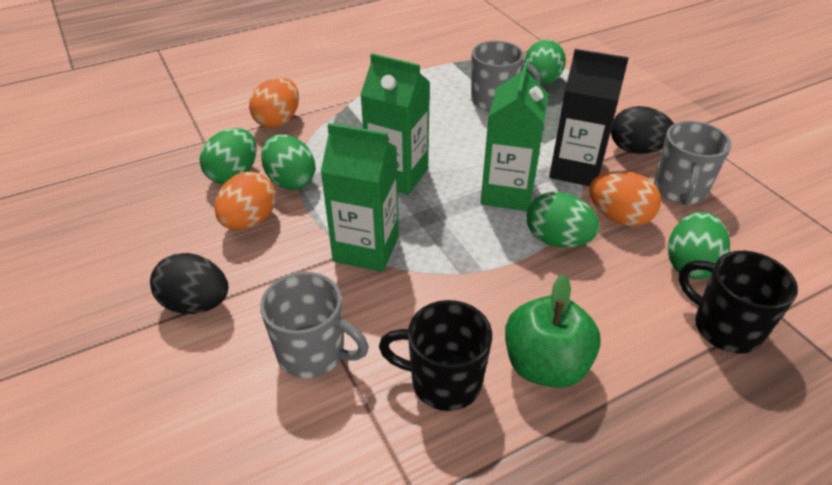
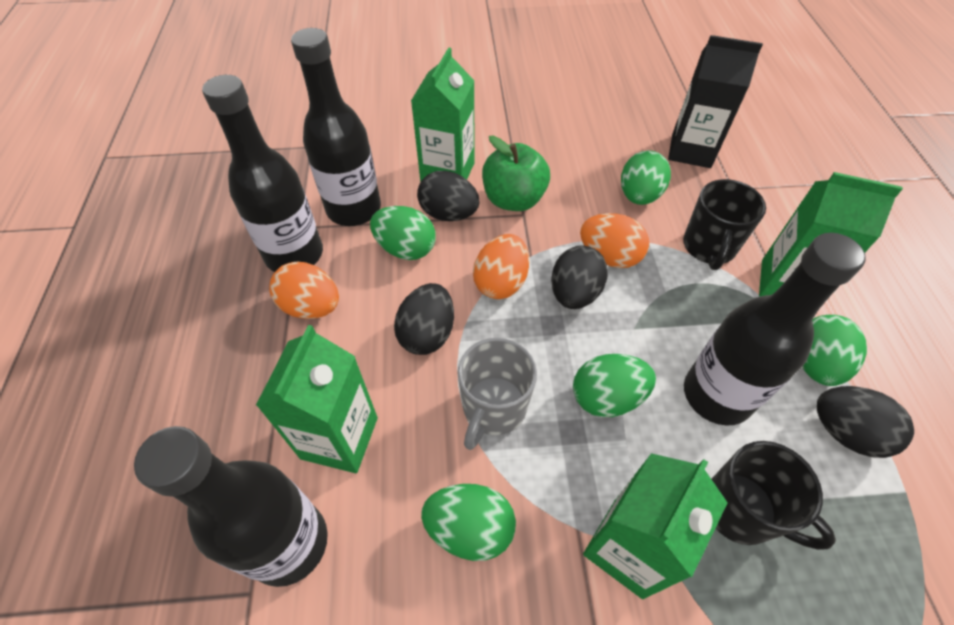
black bottle: none = 0 -> [134,426,328,587] [202,75,323,272] [291,28,381,226] [684,233,866,426] = 4
black egg: [150,253,228,314] [611,106,674,154] = 2 -> [394,283,454,355] [417,171,480,221] [551,245,608,309] [817,386,914,458] = 4
green carton: [321,123,399,272] [360,53,430,195] [481,62,549,211] = 3 -> [256,325,378,473] [411,48,475,182] [583,453,728,599] [759,172,903,297] = 4
grey mug: [260,272,369,378] [471,41,541,111] [654,121,731,205] = 3 -> [457,338,537,450] = 1

